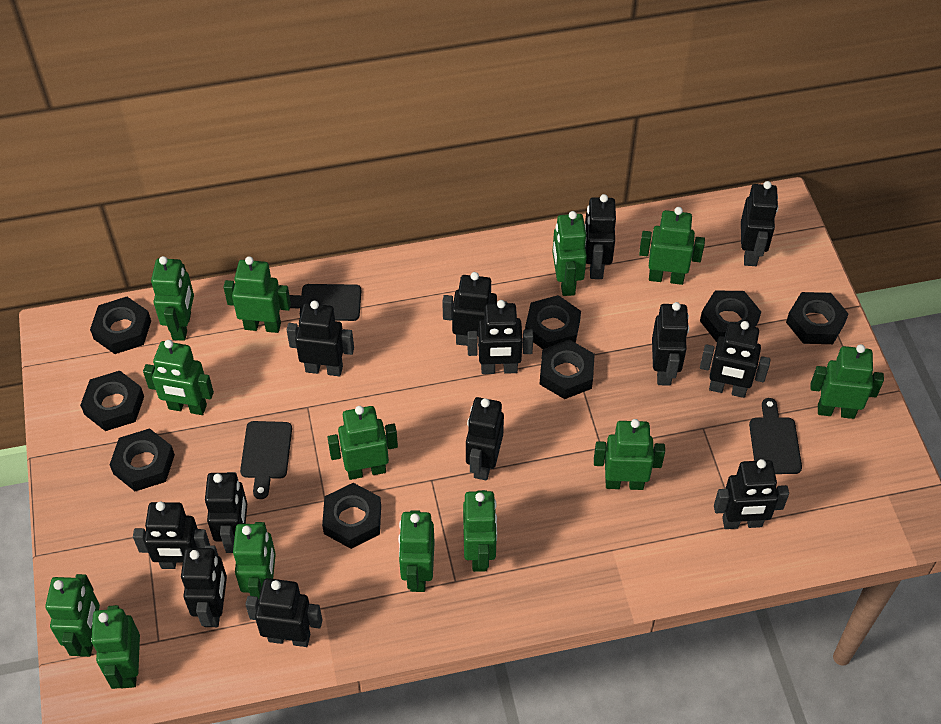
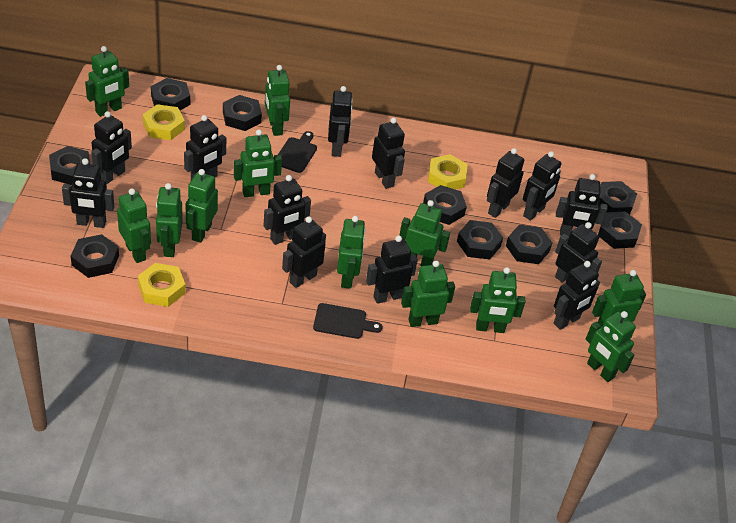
black cutting board: [240,421,292,499] [289,284,361,321] [749,398,802,474] = 3 -> [278,131,317,173] [313,303,383,339] = 2
black nut: [80,371,144,431] [90,297,151,354] [110,428,175,491] [322,483,381,549] [525,295,581,349] [539,339,595,399] [700,290,761,342] [786,292,848,344] = 8 -> [49,146,90,185] [71,234,119,278] [151,78,190,110] [223,95,262,131] [423,185,467,225] [457,220,503,259] [506,225,552,264] [598,211,642,249] [599,181,637,215] = 9
green robot: [45,574,100,657] [91,605,140,689] [143,340,214,415] [151,256,194,341] [223,256,291,333] [233,522,276,599] [327,406,398,480] [398,510,435,592] [463,490,497,572] [552,211,587,296] [594,419,665,490] [639,207,705,285] [811,344,884,419] = 13 -> [85,46,129,117] [117,188,151,263] [156,183,183,257] [186,169,218,243] [234,130,282,197] [265,65,290,136] [337,216,366,289] [399,200,450,266] [401,260,455,327] [470,267,526,333] [586,311,636,382] [592,270,646,327] = 12
yellow nut: none = 0 -> [138,263,186,307] [143,104,185,140] [428,154,468,190] = 3

